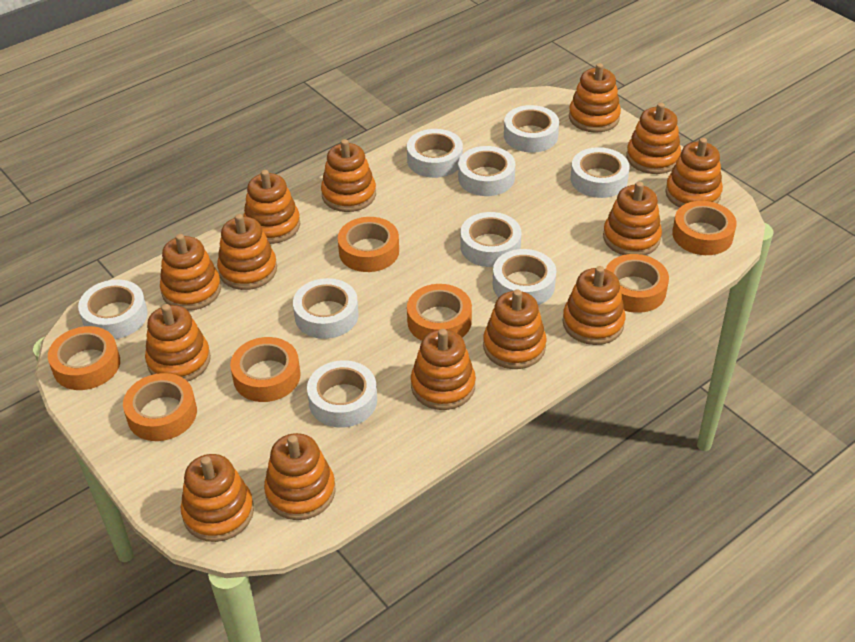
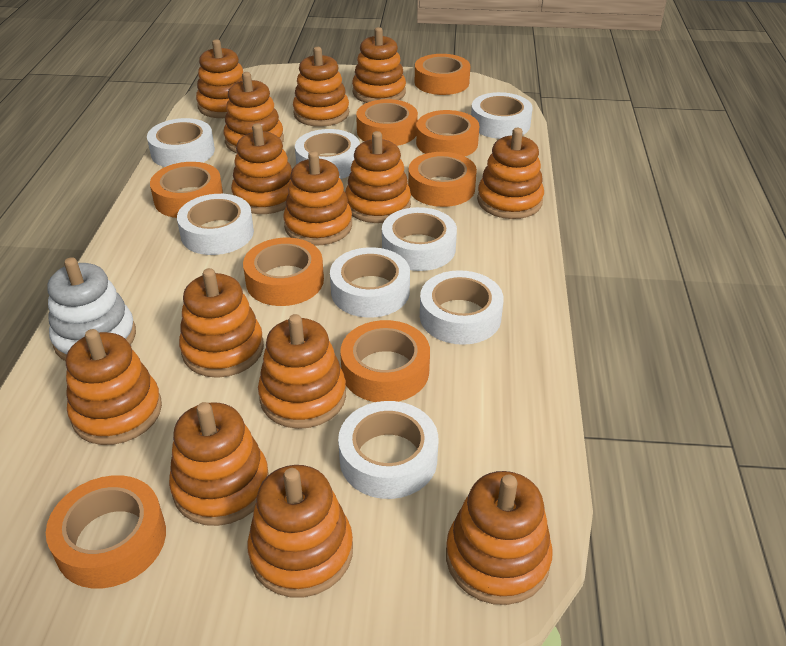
orange tape: [48,326,120,390] [123,373,197,441] [230,337,301,402] [338,217,399,272] [407,284,472,341] [606,254,669,313] [672,201,737,255] = 7 -> [46,475,166,588] [150,162,223,218] [243,238,324,306] [340,320,430,402] [356,99,418,146] [408,152,477,207] [415,54,470,95] [416,110,480,156] = 8
white stacking toy: none = 0 -> [47,257,136,361] = 1
white tape: [78,279,148,339] [293,278,359,339] [307,360,377,427] [407,129,463,178] [458,146,515,196] [460,212,521,267] [493,249,556,305] [504,105,559,153] [571,147,630,198] = 9 -> [147,118,215,167] [177,194,254,255] [295,129,360,179] [330,247,410,318] [338,401,438,499] [382,207,457,271] [420,270,504,345] [471,92,533,139] = 8

